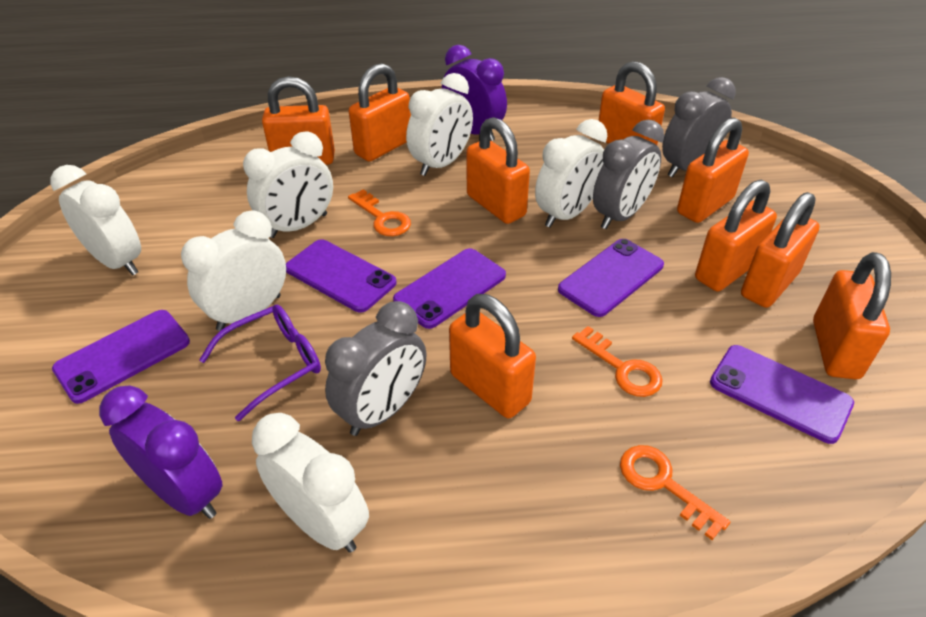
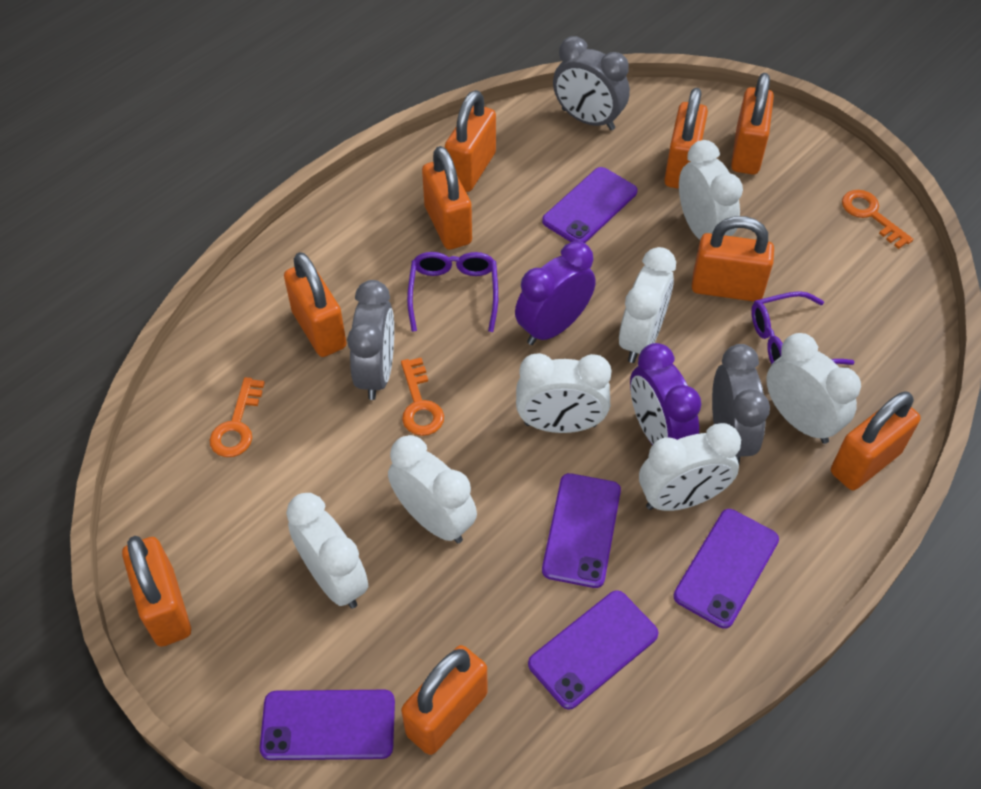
purple glasses: [199,305,321,421] = 1 -> [407,252,498,332] [751,291,854,365] = 2
white clock: [51,165,141,276] [181,210,286,331] [243,131,333,238] [252,413,369,553] [406,73,473,176] [535,119,607,228] = 6 -> [286,493,368,609] [388,435,477,543] [516,353,611,433] [619,247,676,363] [639,423,741,511] [679,140,743,240] [766,333,861,444] = 7

